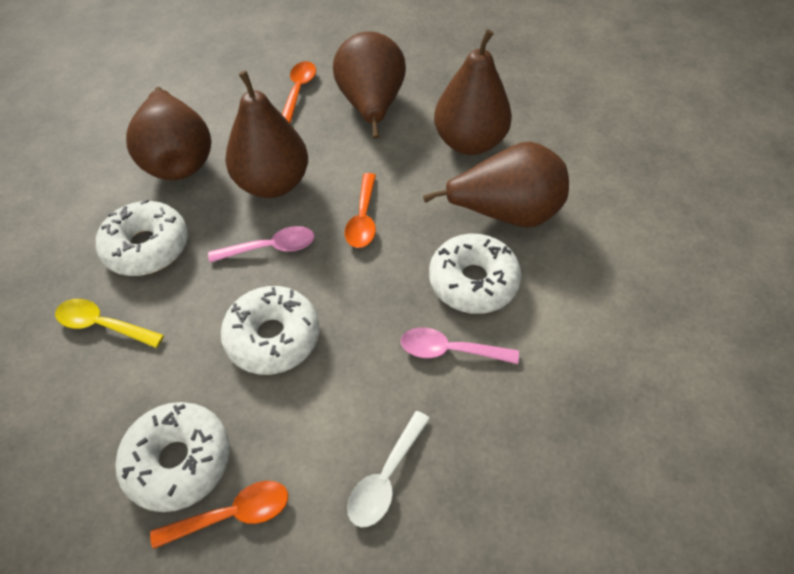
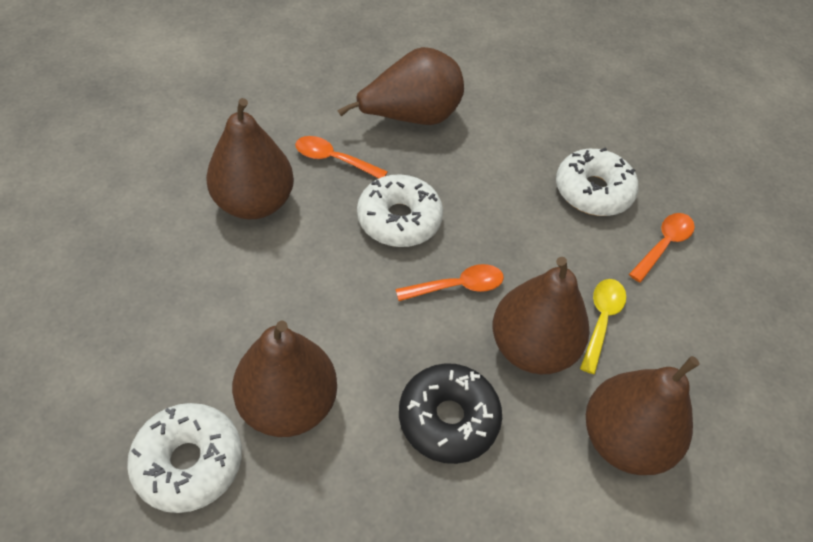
black donut: none = 0 -> [399,363,502,464] = 1
pink spoon: [208,226,314,262] [401,327,519,364] = 2 -> none = 0
white donut: [96,199,188,276] [115,402,230,512] [221,286,320,375] [429,234,522,314] = 4 -> [127,403,242,513] [357,174,443,247] [556,148,638,216] = 3
white spoon: [347,411,430,528] = 1 -> none = 0

